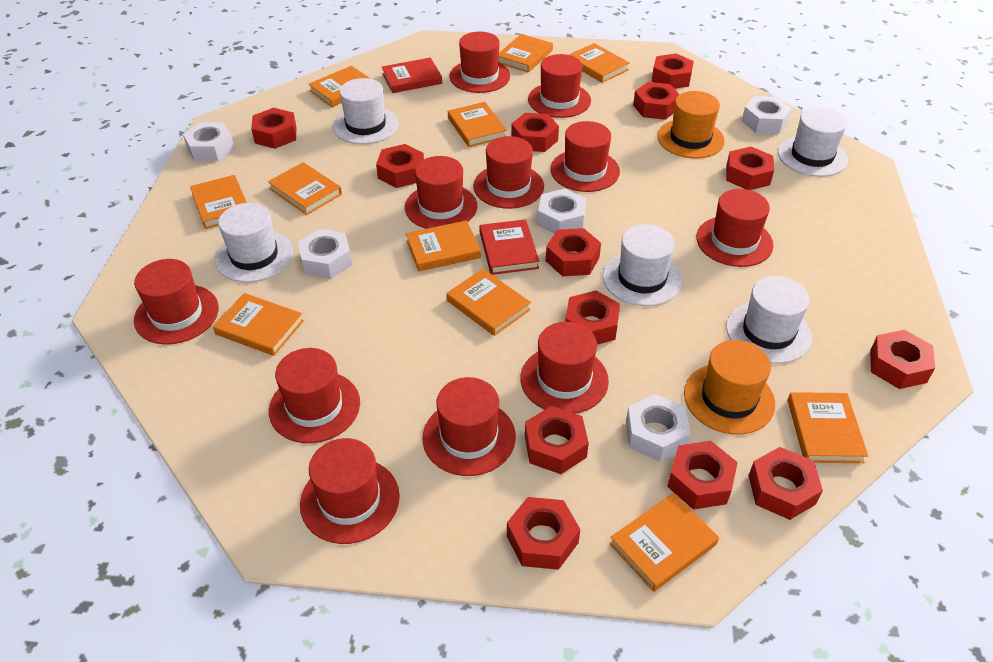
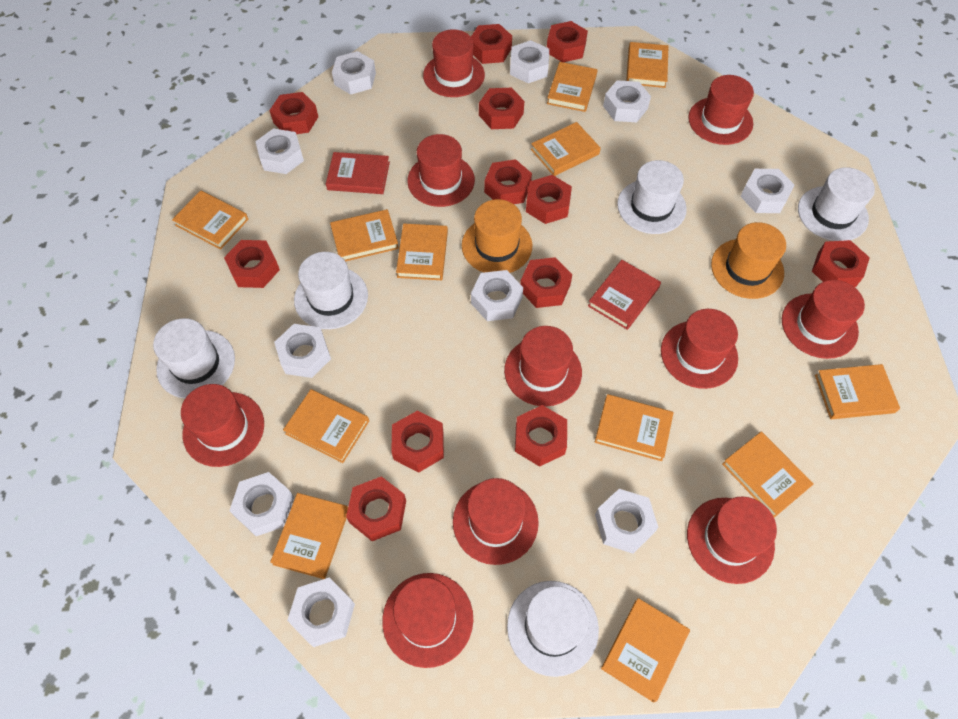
orange book: [190,175,247,229] [213,293,304,356] [268,162,342,215] [308,66,371,107] [406,220,481,271] [446,269,531,336] [448,102,507,147] [498,34,553,73] [569,43,630,83] [609,493,719,592] [787,392,868,463] = 11 -> [172,190,248,250] [270,493,348,579] [283,389,369,463] [330,209,399,262] [396,223,448,280] [531,122,601,176] [547,62,598,112] [595,394,674,461] [601,598,690,702] [626,42,669,88] [722,431,814,518] [815,364,900,419] = 12
red hat: [134,259,219,344] [269,348,360,443] [300,438,400,544] [405,156,477,229] [422,377,516,476] [449,32,510,93] [473,136,544,209] [520,322,609,414] [528,54,591,118] [550,121,620,192] [696,189,773,267] = 11 -> [181,384,264,467] [382,573,473,668] [407,134,475,207] [423,29,485,97] [453,478,539,565] [504,326,582,406] [661,309,738,389] [687,497,777,584] [688,75,754,145] [782,280,865,359] = 10
red nut: [251,108,297,149] [376,144,424,188] [507,497,580,570] [511,113,559,152] [525,406,589,474] [546,228,601,276] [565,291,620,345] [633,82,680,120] [651,53,694,89] [667,441,738,510] [726,147,774,190] [748,447,823,520] [870,330,935,389] = 13 -> [224,240,280,288] [269,92,318,134] [346,476,406,541] [391,411,444,473] [471,24,512,64] [479,88,524,129] [484,159,532,204] [515,405,567,467] [520,257,572,308] [526,175,572,224] [547,21,588,62] [812,240,870,288] = 12
white nut: [183,123,235,161] [298,229,352,279] [538,189,586,234] [626,394,690,461] [742,96,792,134] = 5 -> [229,472,294,536] [255,128,304,174] [274,324,331,378] [287,578,355,647] [332,51,376,95] [471,270,523,321] [510,40,549,83] [595,489,658,554] [603,80,651,122] [740,169,795,213] = 10

